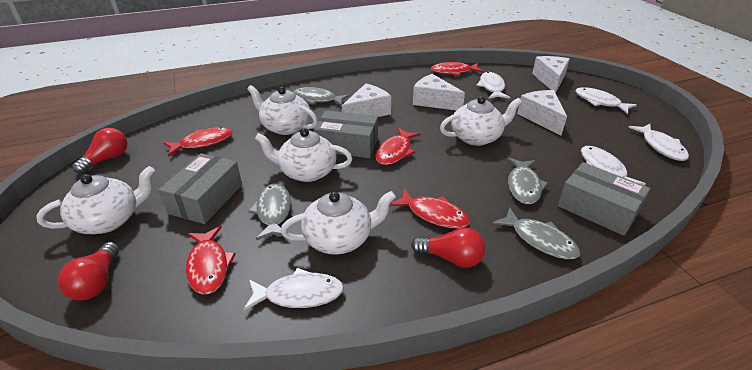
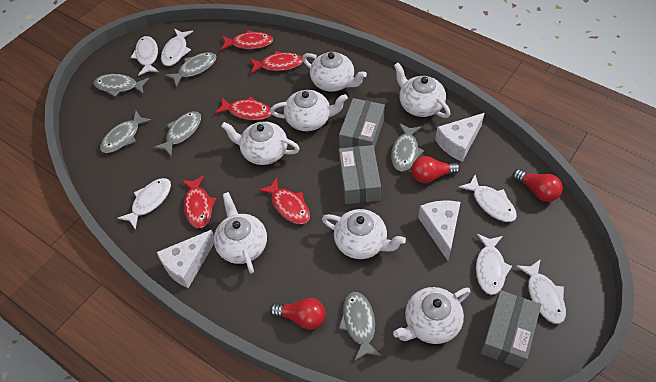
grey fish: [248,183,291,240] [293,87,350,106] [492,207,580,259] [508,158,548,204] = 4 -> [94,74,149,97] [100,111,151,153] [154,111,201,156] [165,52,216,87] [339,292,382,361] [391,123,424,171] = 6
white cheese: [342,83,391,117] [413,74,465,110] [517,90,567,135] [532,56,570,93] = 4 -> [157,230,214,288] [418,200,461,261] [435,113,485,162] = 3
white fish: [243,268,344,311] [476,72,510,99] [575,87,637,114] [581,146,646,185] [628,124,689,161] = 5 -> [118,178,171,230] [130,36,159,76] [161,29,193,66] [458,175,517,222] [476,234,512,295] [516,260,566,324] = 6
white teapot: [36,166,155,234] [247,85,318,135] [255,128,353,182] [281,191,396,255] [440,96,522,146] = 5 -> [214,192,267,274] [221,121,300,165] [270,90,348,131] [302,52,367,92] [322,209,406,259] [393,287,470,344] [394,63,450,118] = 7

